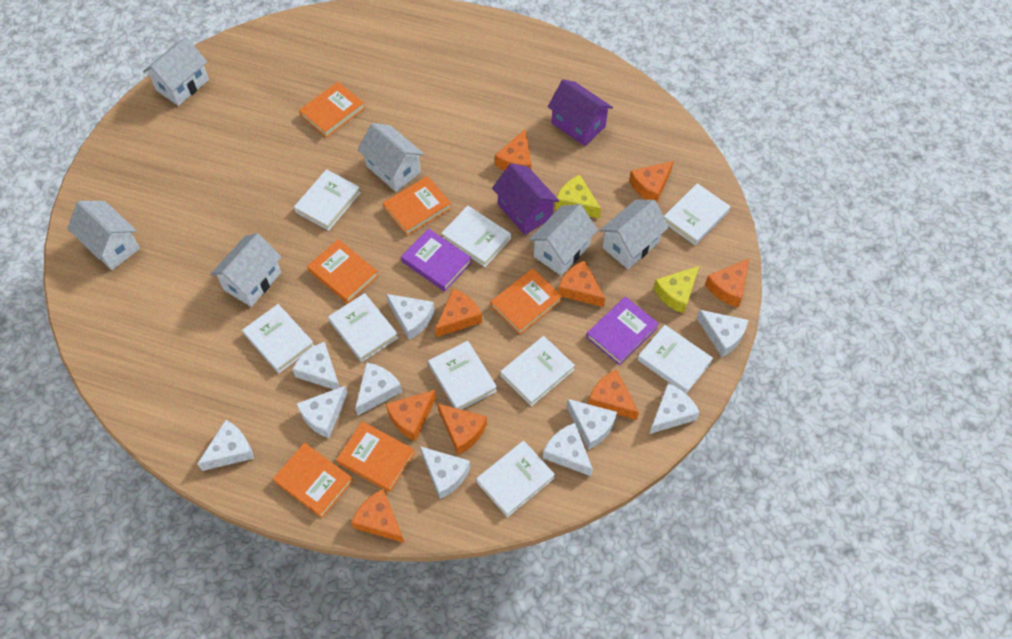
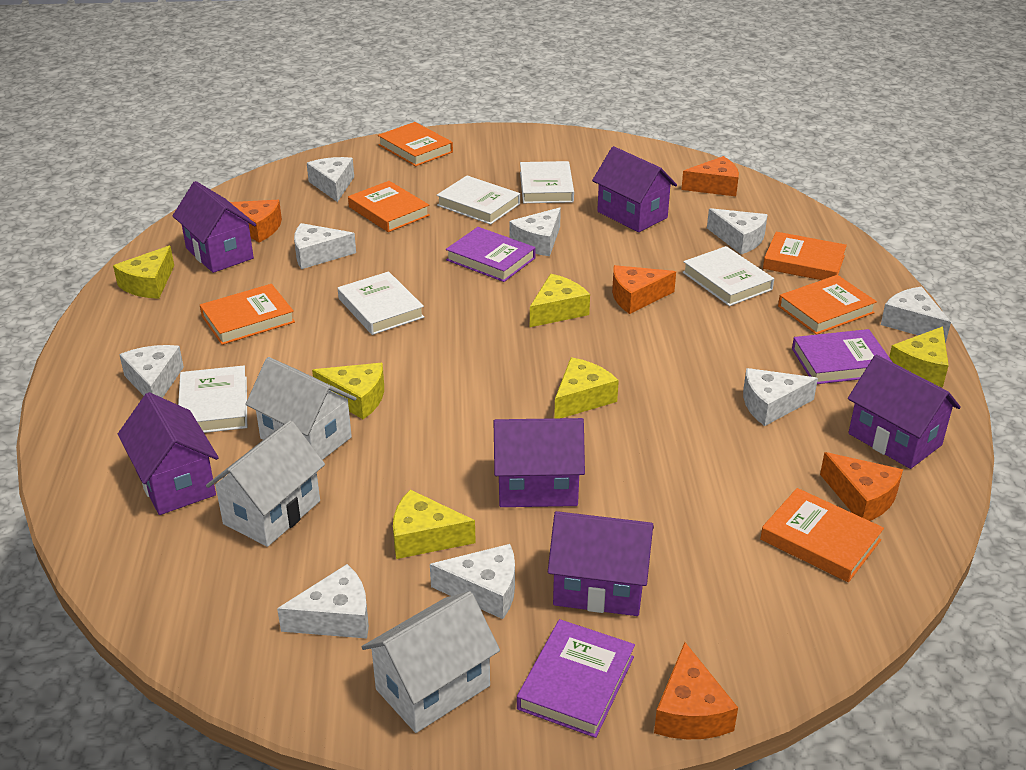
orange cheese: [351,489,404,543] [386,390,436,441] [435,289,482,337] [437,403,487,455] [495,130,531,171] [558,260,605,307] [588,369,639,420] [629,161,673,202] [705,259,749,308] = 9 -> [230,200,282,243] [612,265,676,314] [654,642,738,739] [681,156,739,196] [820,452,903,521] = 5
purple book: [401,228,472,292] [586,297,659,365] = 2 -> [446,227,536,282] [517,619,635,738] [792,329,893,384] = 3
purple house: [492,163,559,235] [548,79,613,146] = 2 -> [118,392,219,515] [173,181,256,273] [494,418,585,507] [548,511,654,616] [592,146,677,232] [848,355,961,469] = 6
white book: [242,304,314,373] [294,169,361,231] [328,293,398,362] [428,341,497,410] [441,206,511,267] [476,441,555,517] [500,336,575,406] [638,325,713,393] [664,183,730,245] = 9 -> [178,365,247,433] [338,271,424,335] [437,175,520,225] [520,161,574,203] [682,246,774,306] = 5
white cheese: [197,420,254,471] [292,342,340,390] [297,386,348,438] [355,362,402,416] [386,294,435,340] [420,446,470,499] [543,423,593,477] [566,399,617,450] [649,383,700,434] [697,310,748,357] = 10 -> [119,345,184,398] [277,564,369,639] [294,223,356,269] [307,157,354,202] [430,544,515,619] [509,207,561,256] [707,208,768,254] [743,368,818,426] [881,286,951,343] = 9
white house: [67,201,140,270] [143,37,209,106] [210,233,281,307] [358,123,424,192] [529,204,598,276] [599,200,669,269] = 6 -> [206,420,325,547] [246,357,357,460] [362,591,500,733] = 3
yellow cheese: [555,175,601,219] [653,266,699,314] = 2 -> [113,246,174,299] [312,363,384,419] [393,490,476,559] [530,274,590,327] [554,357,619,418] [889,327,949,387] = 6

